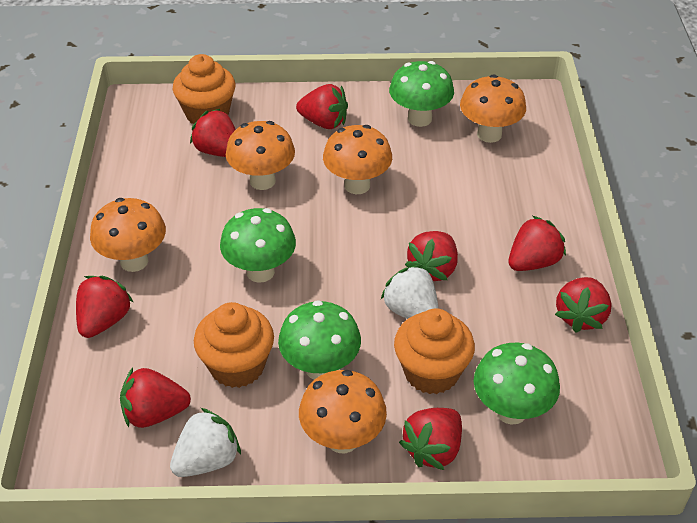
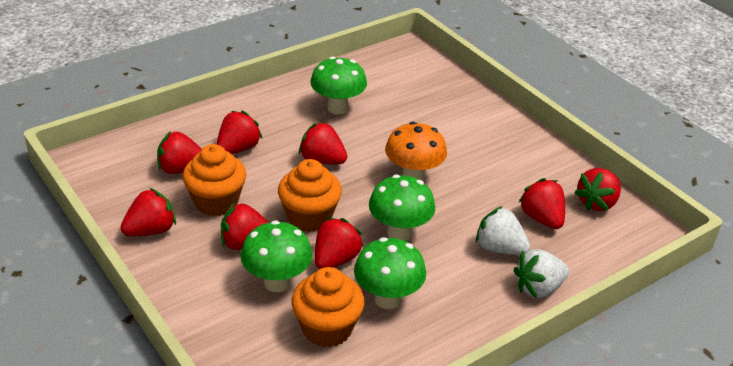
orange mushroom: [90,198,166,272] [226,121,295,190] [299,370,387,453] [323,125,392,194] [460,74,526,143] = 5 -> [385,122,447,182] = 1

